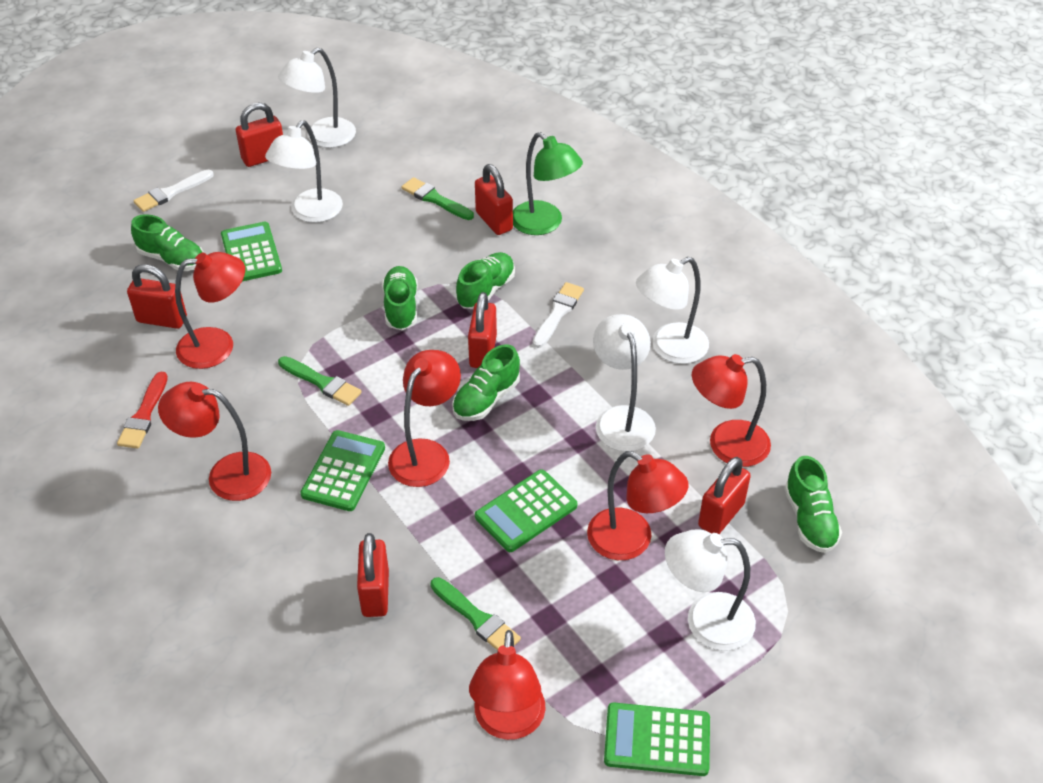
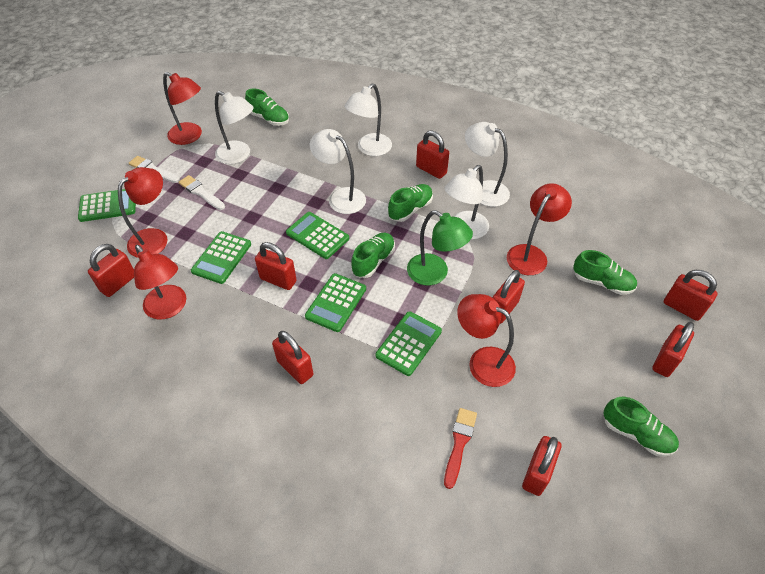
green brush: [278,356,362,406] [401,177,474,220] [430,577,521,651] = 3 -> none = 0
green calculator: [221,222,282,281] [300,430,385,511] [475,470,578,552] [604,703,710,776] = 4 -> [78,189,136,222] [191,231,251,284] [286,212,349,259] [305,273,366,332] [375,311,442,376] = 5
red lamp: [158,382,271,501] [175,252,245,369] [388,350,461,487] [469,630,546,740] [587,451,689,560] [692,354,771,467] = 6 -> [118,167,167,258] [134,245,186,320] [163,72,202,145] [457,294,516,387] [507,183,572,275] = 5
red padlock: [127,264,187,329] [236,102,283,167] [357,533,389,617] [468,292,497,368] [475,164,513,235] [698,457,751,534] = 6 -> [88,244,134,297] [255,242,297,290] [272,331,313,384] [416,130,449,179] [493,270,525,324] [522,436,562,496] [652,322,694,377] [664,270,718,321] = 8

